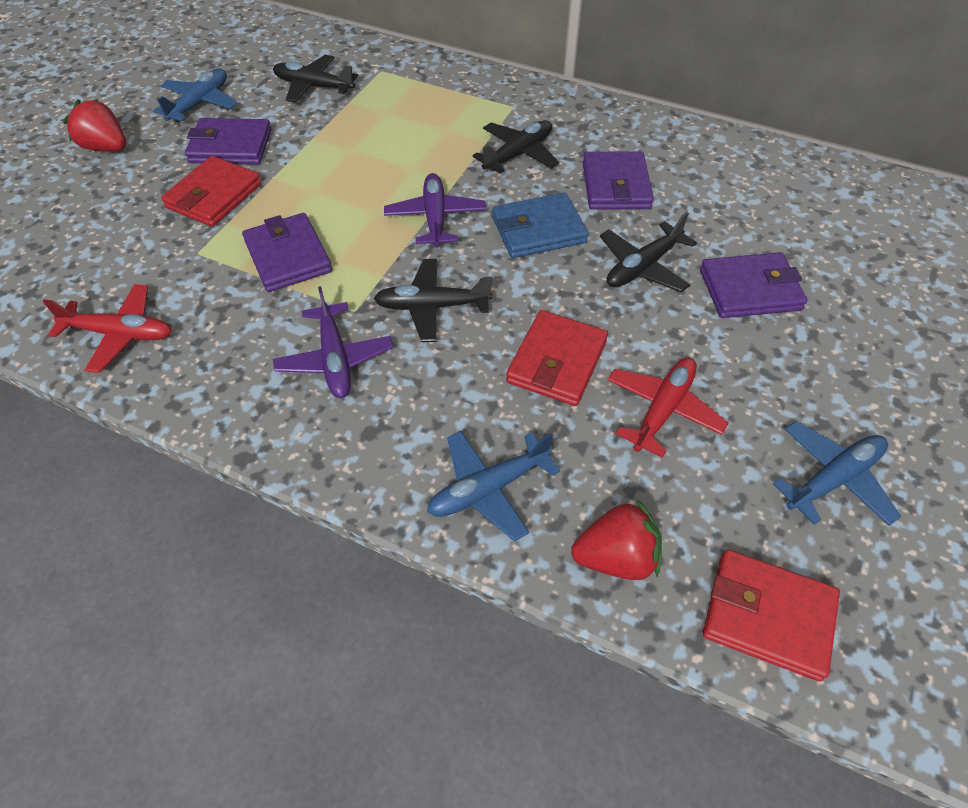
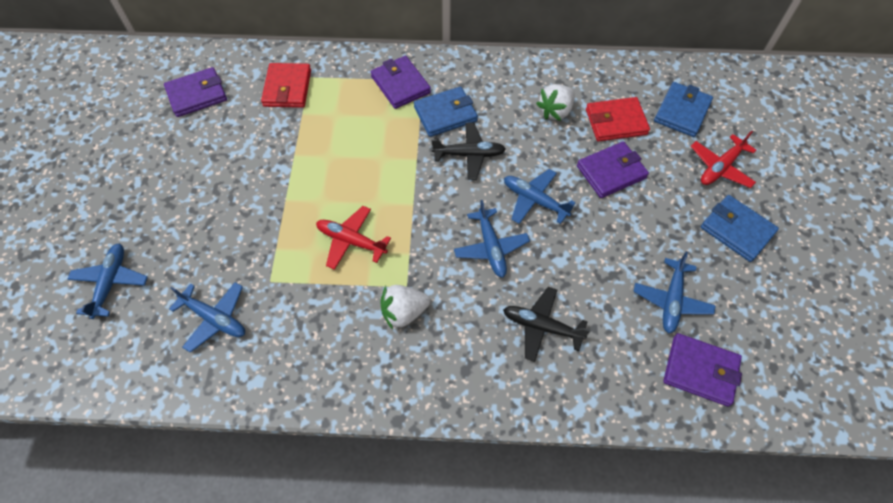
black plane: [273,55,358,103] [374,259,493,342] [473,120,559,173] [600,212,697,292] = 4 -> [431,123,506,180] [503,287,590,362] = 2
blue plane: [153,69,237,123] [427,431,560,541] [773,421,901,526] = 3 -> [67,243,148,319] [169,282,245,353] [454,200,530,278] [504,169,576,224] [633,252,716,333] = 5
blue wallet: [492,193,588,258] = 1 -> [414,86,478,137] [654,82,713,137] [701,195,779,262] = 3
purple plane: [273,286,394,398] [384,173,486,248] = 2 -> none = 0
red strawberry: [63,99,126,152] [571,499,662,580] = 2 -> none = 0
red wallet: [161,156,261,227] [506,310,608,406] [703,549,840,681] = 3 -> [261,63,311,108] [586,97,650,141] = 2
white strawberry: none = 0 -> [380,285,430,330] [536,84,575,121] = 2

